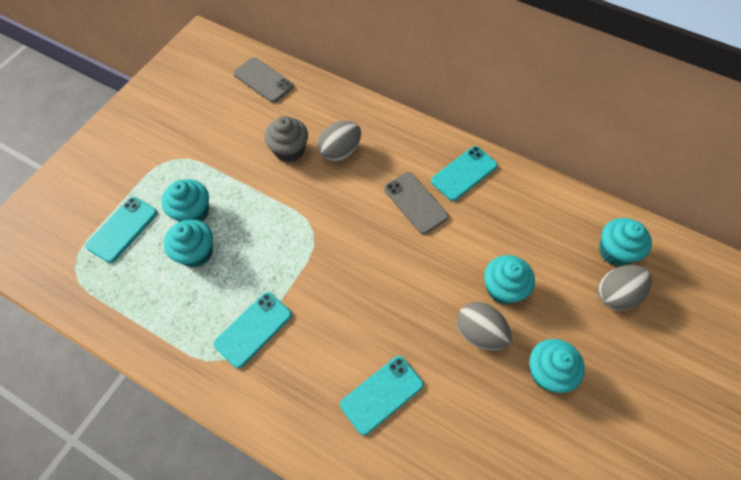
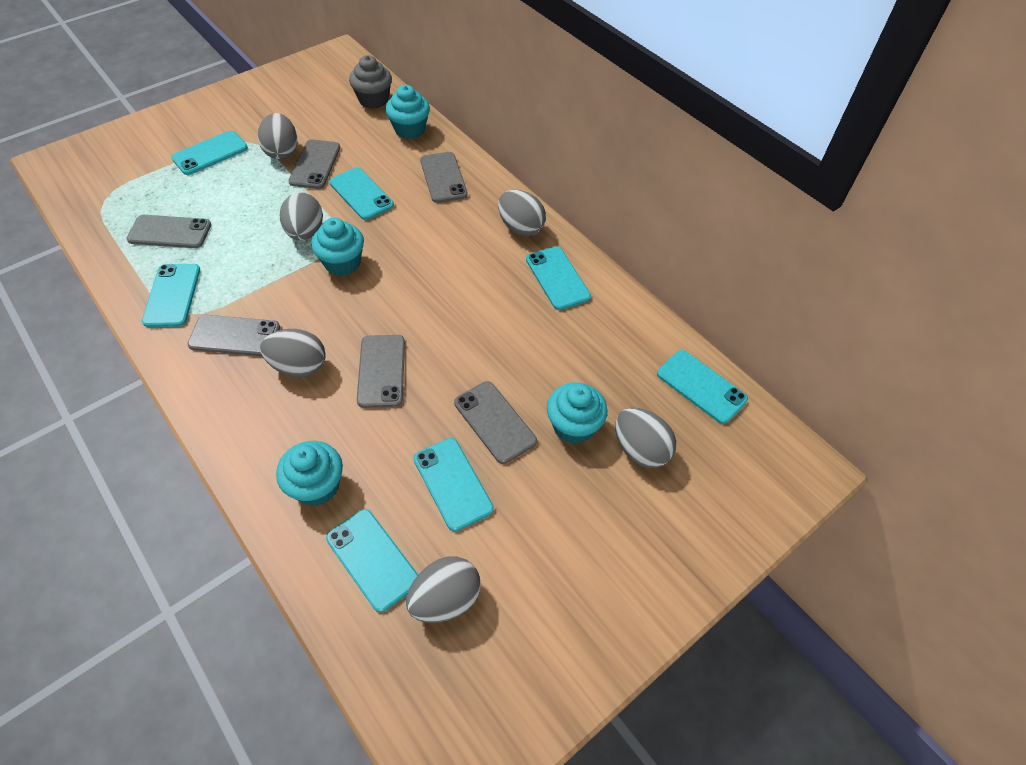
grey egg: [317,121,361,162] [457,302,511,351] [598,265,652,311] = 3 -> [258,113,297,159] [260,329,326,377] [280,193,323,241] [406,556,481,623] [498,190,546,236] [615,408,676,468] = 6
grey phone: [234,57,294,103] [384,172,449,234] = 2 -> [126,215,211,248] [188,315,280,356] [288,139,340,189] [357,335,405,408] [420,152,468,203] [454,381,537,464] = 6
turquoise cupcake: [162,179,209,222] [164,219,213,268] [484,255,535,304] [529,339,585,393] [599,218,652,266] = 5 -> [276,441,343,506] [311,218,364,276] [386,85,430,139] [547,382,608,444] = 4
turquoise phone: [86,197,157,263] [214,292,292,369] [340,356,423,435] [431,146,497,201] = 4 -> [142,264,200,327] [171,131,248,175] [326,509,418,612] [329,167,394,220] [413,438,494,532] [526,246,591,310] [657,350,748,424] = 7

